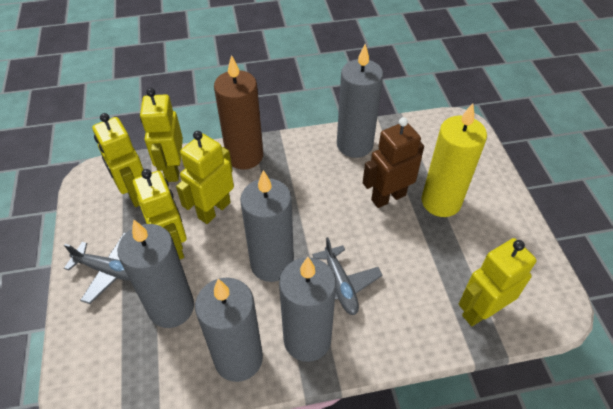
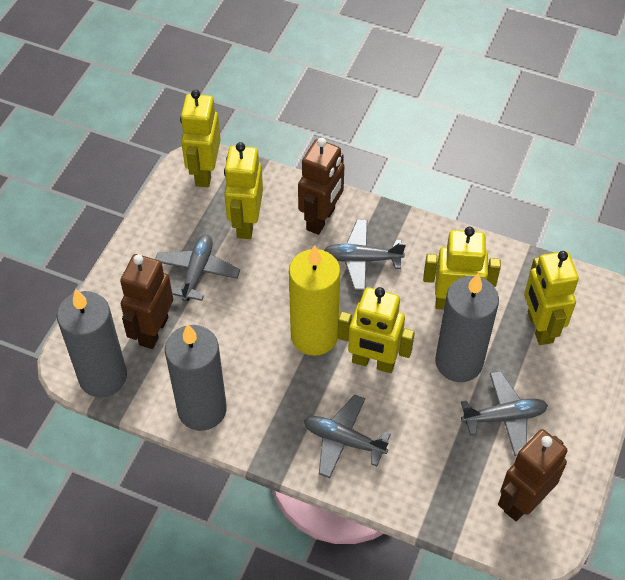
brown candle: [214,55,263,169] = 1 -> none = 0
brown robot: [363,117,424,208] = 1 -> [120,254,173,349] [298,138,344,235] [498,429,567,521] = 3
grey candle: [118,220,194,328] [195,278,263,382] [240,170,294,282] [279,257,336,362] [337,44,383,158] = 5 -> [57,289,127,397] [165,324,227,431] [435,273,499,382] = 3
grey plane: [64,232,130,304] [312,237,383,315] = 2 -> [155,234,240,301] [304,395,391,478] [324,219,406,291] [461,371,548,456] = 4

